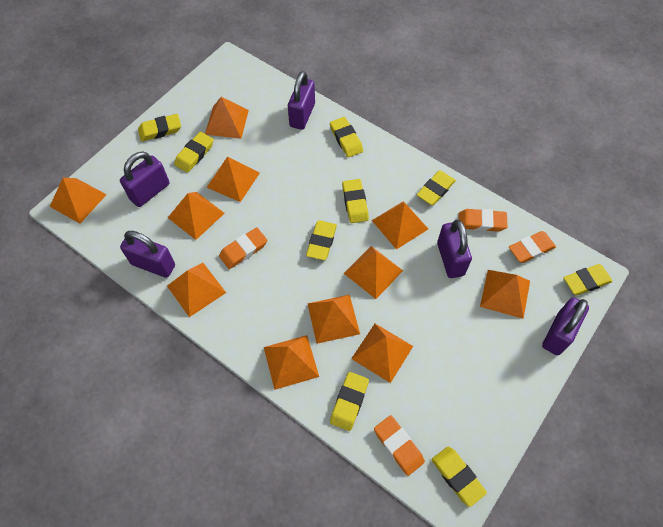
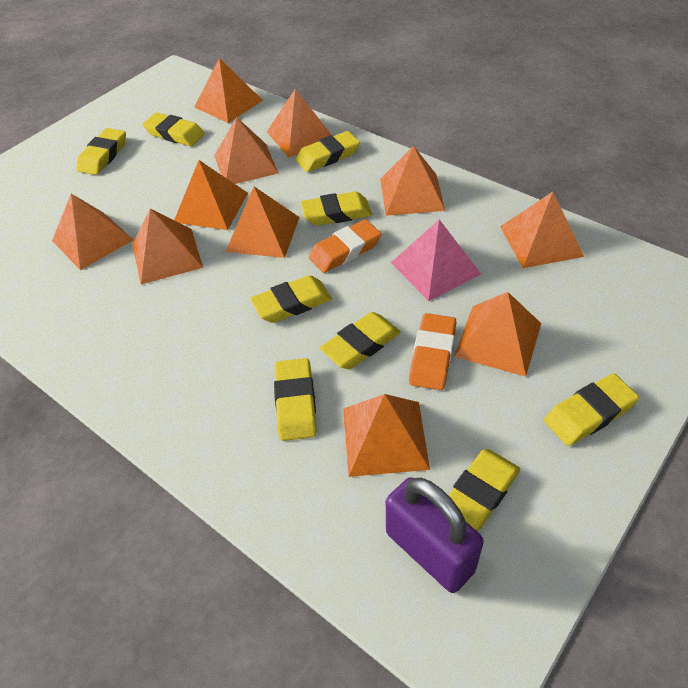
orange eraser: [219,227,267,269] [374,415,425,476] [459,209,508,232] [509,231,556,263] = 4 -> [309,219,381,273] [409,313,456,390] = 2
pink pyramid: none = 0 -> [391,220,481,301] = 1
purple padlock: [120,152,169,207] [120,231,175,278] [288,71,315,130] [437,220,472,278] [542,298,589,355] = 5 -> [386,477,484,593] = 1

